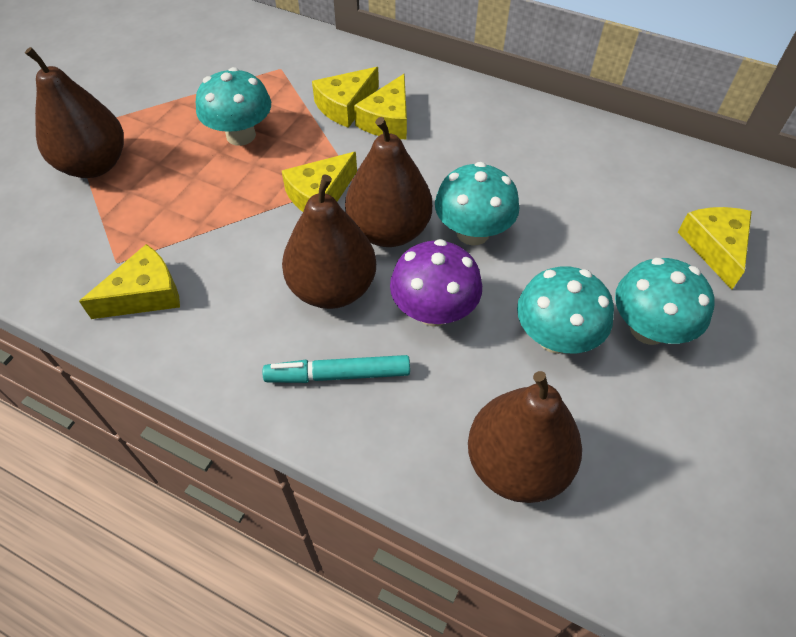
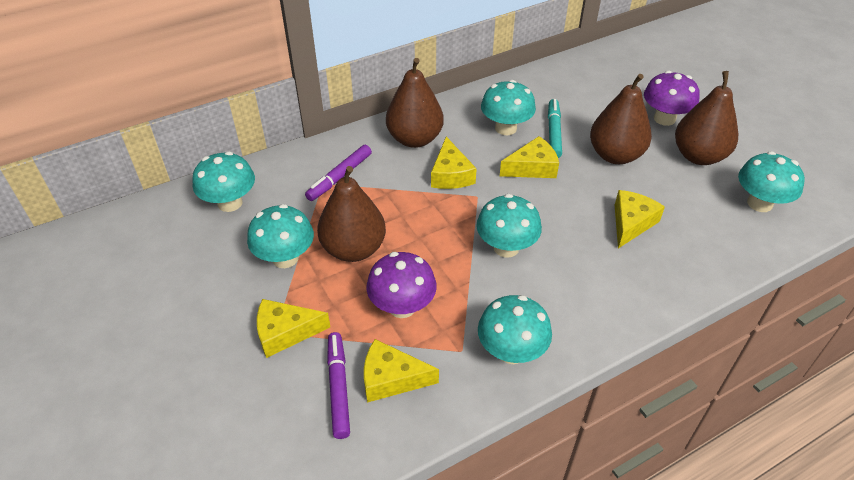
purple marker: none = 0 -> [305,145,372,201] [327,332,350,439] = 2
purple mushroom: [390,239,482,327] = 1 -> [366,252,437,318] [644,71,700,126] = 2
turquoise mushroom: [196,67,271,146] [435,162,519,246] [517,266,614,354] [615,258,714,345] = 4 -> [192,152,255,212] [247,204,314,268] [476,194,542,258] [478,295,552,364] [481,80,536,135] [738,151,805,212] = 6

